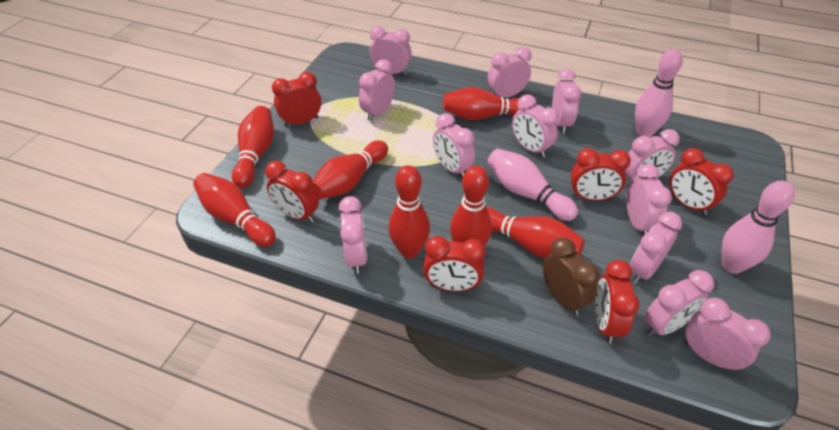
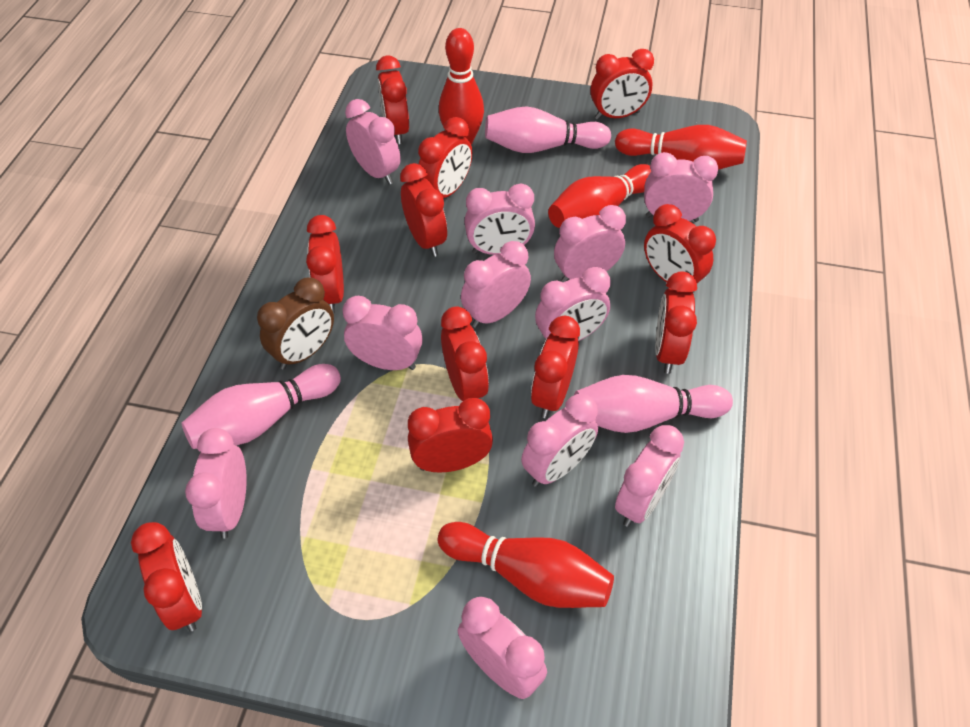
pink clock: [339,196,367,274] [359,59,395,121] [369,26,412,75] [433,113,475,179] [488,47,532,97] [512,94,559,158] [552,69,581,134] [625,129,680,186] [626,164,672,237] [630,212,682,284] [644,270,714,336] [684,298,771,371] = 12 -> [185,428,247,539] [342,296,423,370] [345,99,401,184] [458,597,547,699] [461,241,531,328] [464,184,535,255] [521,394,598,487] [535,267,610,345] [554,205,626,282] [615,425,684,527] [644,152,718,222] = 11
red bowling pin: [193,173,276,247] [232,106,274,188] [312,140,388,199] [388,165,430,258] [443,87,521,120] [450,166,492,246] [487,208,585,258] = 7 -> [438,522,614,608] [439,28,484,145] [548,164,651,228] [615,125,747,170] = 4
red clock: [265,161,319,223] [272,72,321,127] [423,236,485,292] [571,148,631,201] [595,260,639,344] [669,148,734,215] = 6 -> [131,522,202,632] [306,215,344,314] [376,55,409,144] [400,163,447,257] [408,398,493,473] [418,117,472,198] [441,307,489,401] [531,316,580,418] [591,49,654,120] [644,204,716,293] [655,271,697,374] = 11

